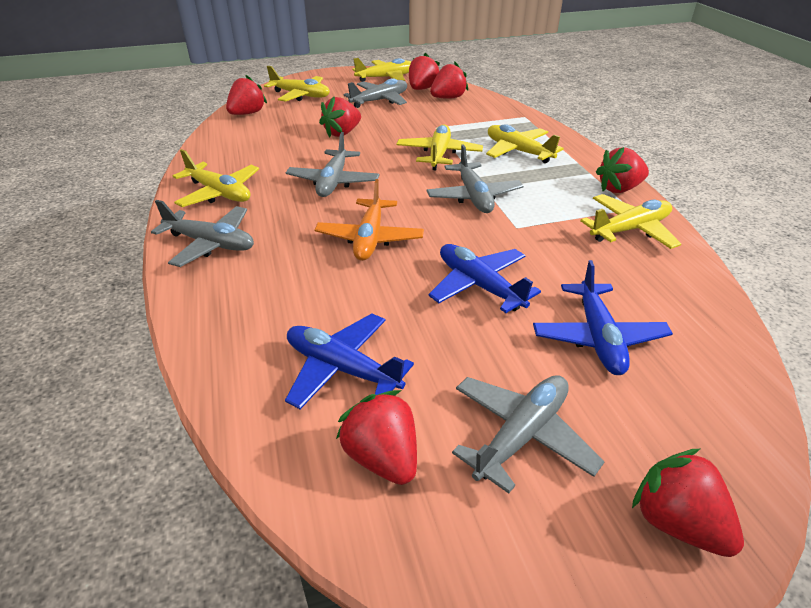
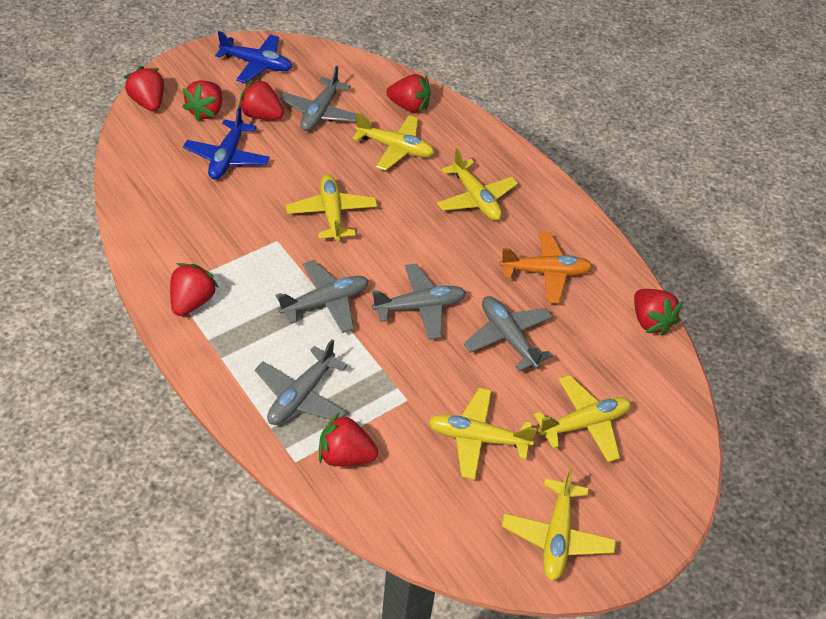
blue plane: [285,314,414,409] [428,244,541,313] [533,260,673,375] = 3 -> [183,107,270,180] [215,31,292,83] = 2

